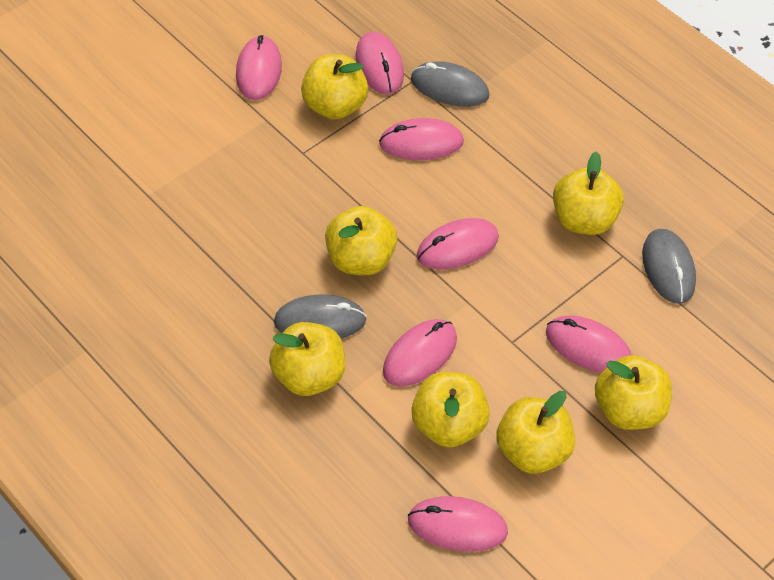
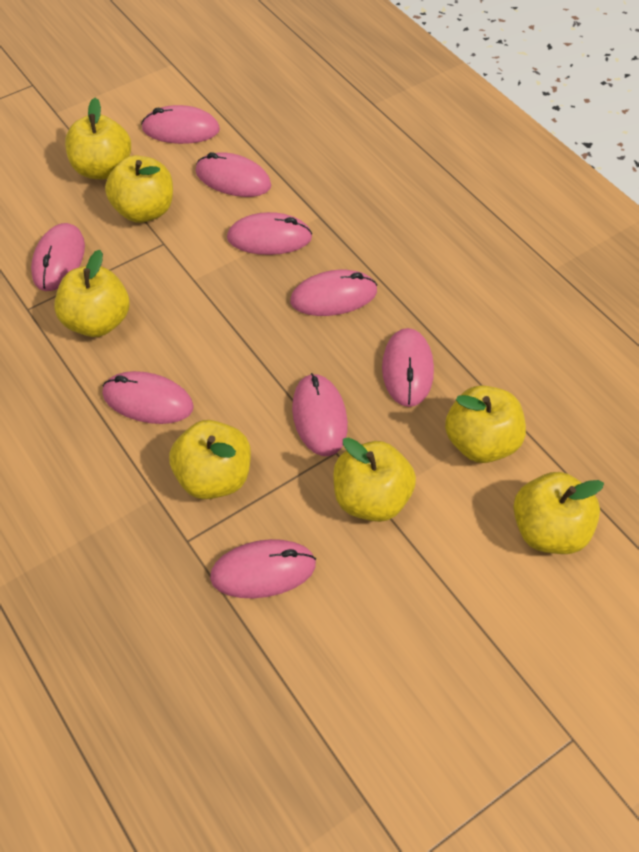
grey mouse: [274,295,367,339] [411,61,489,107] [642,229,696,304] = 3 -> none = 0
pink mouse: [236,35,282,100] [356,32,404,94] [379,118,464,160] [383,319,457,387] [408,496,508,552] [417,218,499,270] [546,315,632,373] = 7 -> [31,223,85,291] [102,371,194,424] [141,105,220,144] [196,152,271,197] [210,539,316,598] [227,212,312,255] [290,270,377,316] [292,373,348,456] [382,328,434,407] = 9

